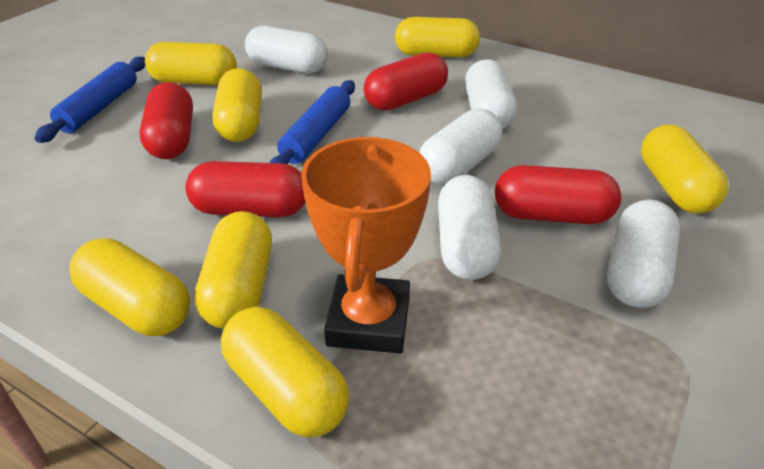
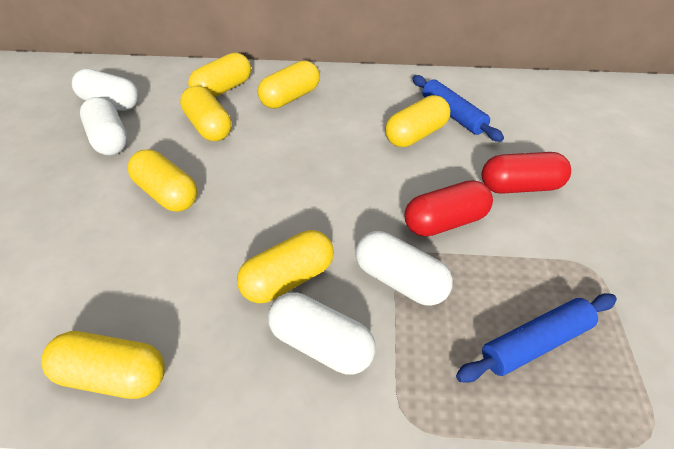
orange trophy: [301,137,431,353] = 1 -> none = 0
red capsule: [140,82,193,159] [185,161,305,217] [364,52,448,111] [495,165,621,224] = 4 -> [405,180,493,236] [482,152,571,194] = 2
white capsule: [245,26,327,74] [419,108,502,184] [438,175,501,280] [465,59,517,129] [607,199,680,308] = 5 -> [72,69,139,111] [80,97,127,155] [268,292,376,375] [355,231,453,306] = 4

